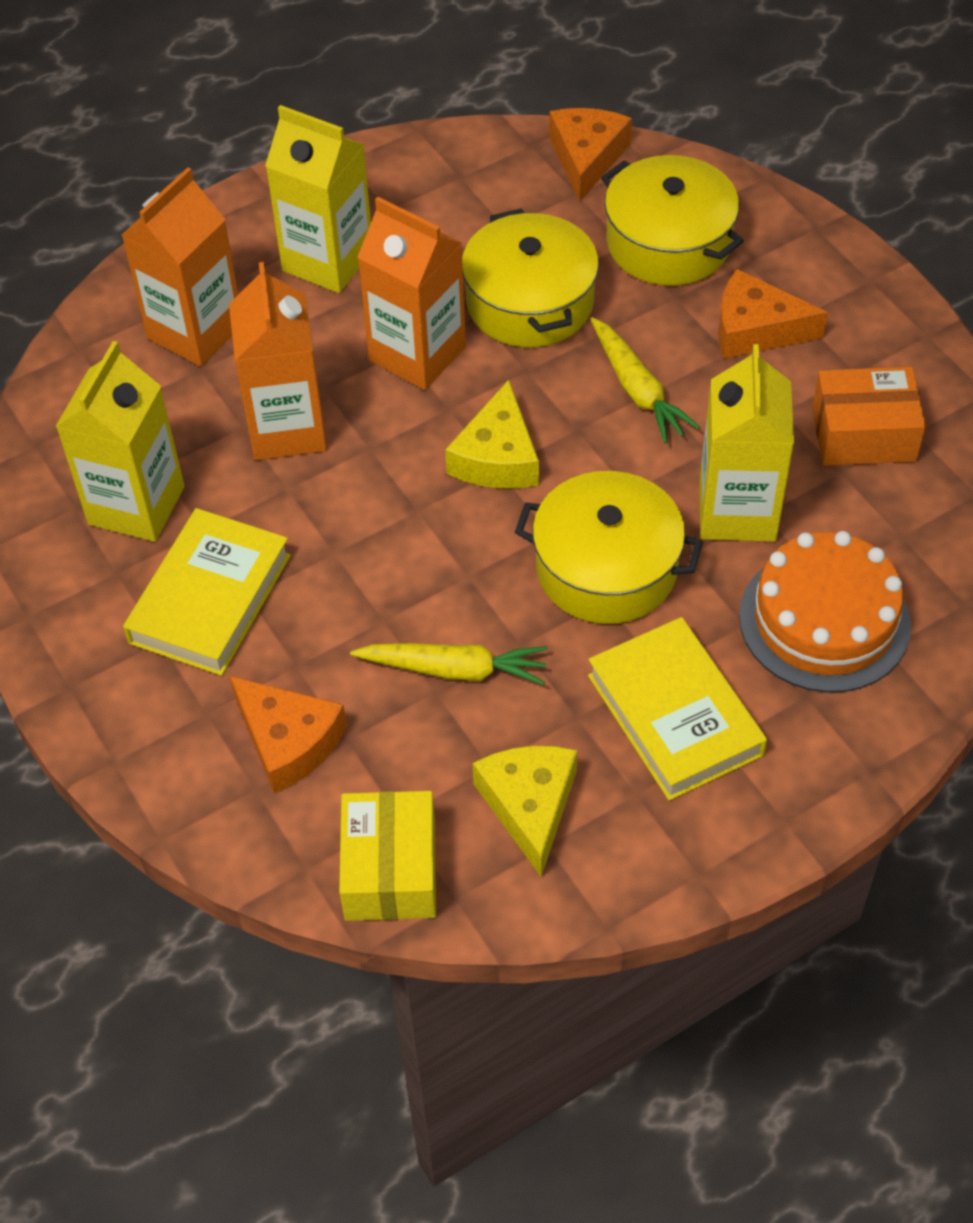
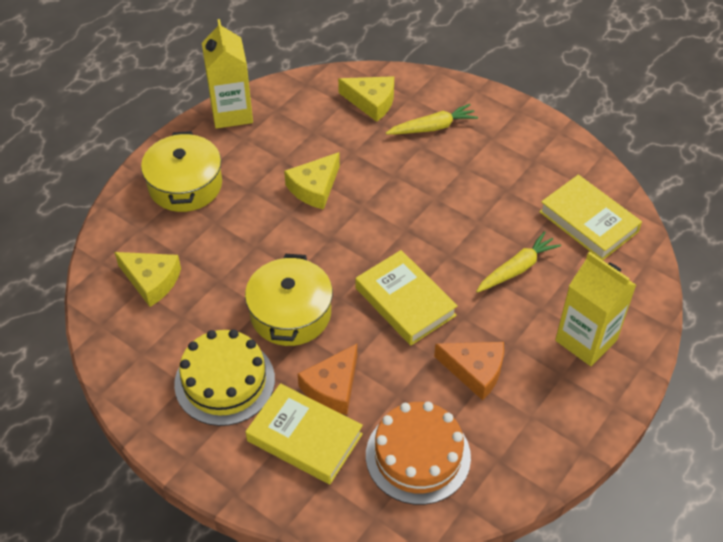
orange box: [812,367,926,466] = 1 -> none = 0
orange carton: [121,167,238,366] [229,262,327,460] [357,197,466,390] = 3 -> none = 0
orange cheese: [230,676,347,793] [549,108,632,202] [718,269,828,359] = 3 -> [298,344,357,415] [434,342,504,400] = 2
yellow book: [123,508,291,676] [588,617,767,801] = 2 -> [245,383,363,484] [355,250,458,345] [539,175,642,260] = 3
yellow box: [339,791,436,921] = 1 -> none = 0
yellow cake: none = 0 -> [174,329,275,426] = 1
yellow carton: [55,341,185,542] [265,105,371,293] [699,344,794,542] = 3 -> [202,19,253,129] [555,252,636,366] = 2
yellow cheese: [445,380,539,488] [473,746,577,877] = 2 -> [114,252,181,307] [284,152,340,210] [338,76,394,122] = 3
yellow pot: [462,208,599,347] [515,471,703,624] [601,155,744,286] = 3 -> [141,131,222,212] [245,254,333,346] = 2

